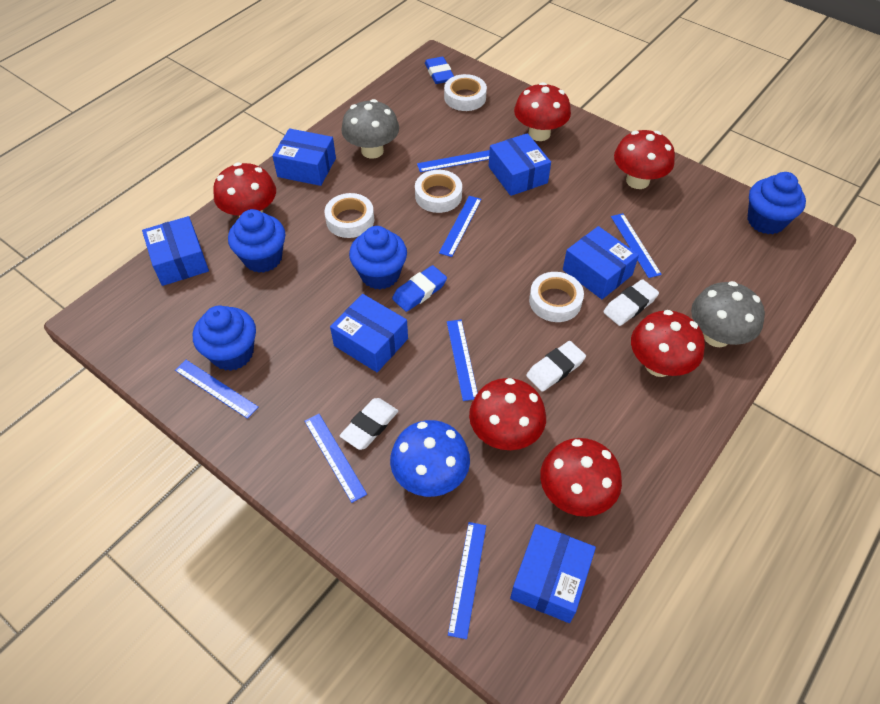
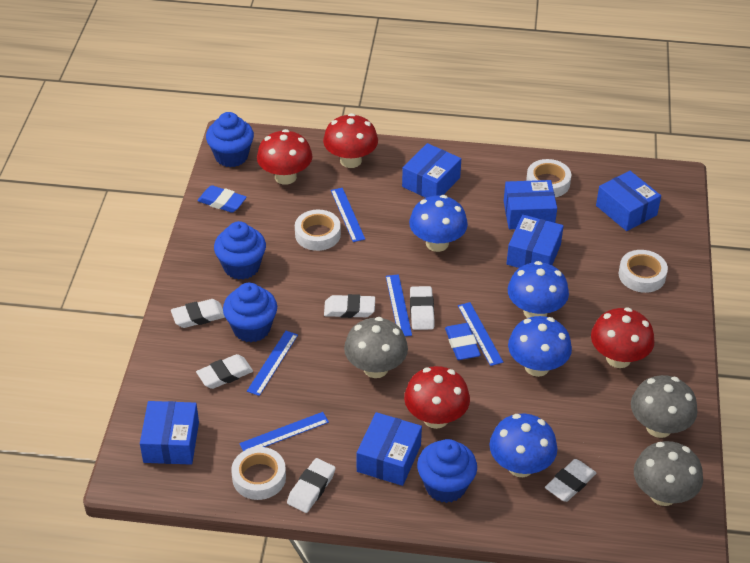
blue mushroom: [390,420,470,497] = 1 -> [409,195,468,252] [489,414,558,477] [508,261,569,318] [508,316,572,377] = 4
blue ruler: [175,360,258,419] [304,414,367,503] [417,150,490,172] [439,196,482,257] [447,320,478,401] [448,522,486,639] [611,213,662,278] = 7 -> [239,412,329,451] [247,331,298,396] [331,188,365,242] [386,274,412,336] [458,302,503,366] = 5
grey mushroom: [341,99,399,159] [691,281,765,347] = 2 -> [344,317,408,378] [631,375,697,438] [634,441,703,506] = 3
red mushroom: [213,162,276,218] [469,378,546,450] [514,82,571,141] [540,438,622,517] [614,130,675,189] [631,310,705,377] = 6 -> [257,129,312,185] [323,113,378,168] [404,366,470,429] [591,308,655,368] = 4
white eraser: [340,398,398,450] [526,341,586,392] [603,279,659,326] = 3 -> [171,299,225,328] [196,354,253,389] [287,458,336,513] [324,294,375,318] [410,286,434,330] [545,459,596,502] = 6

